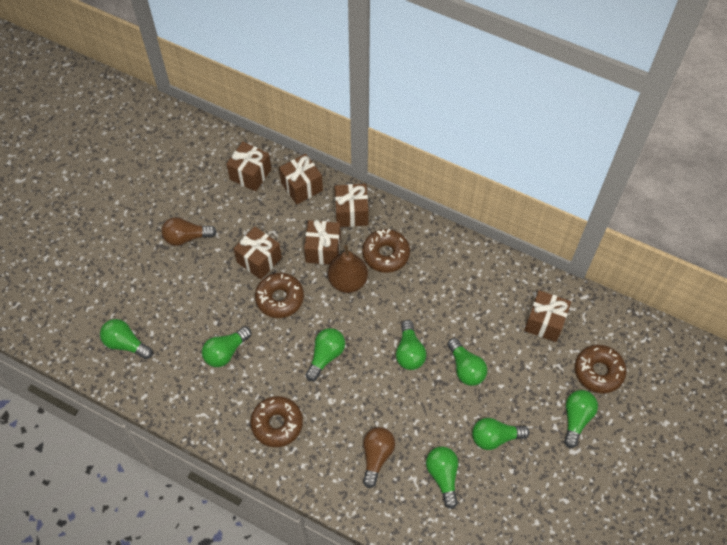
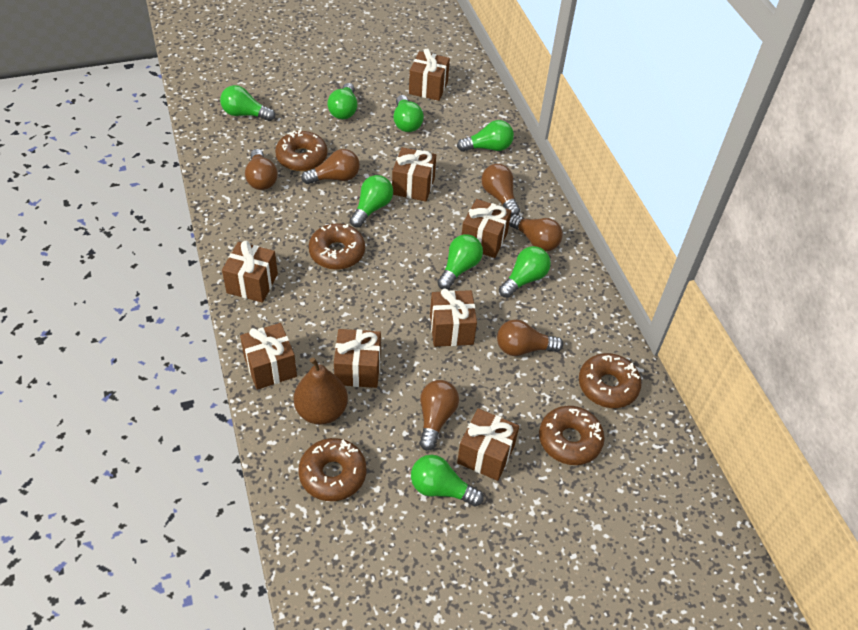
brown donut: [250,396,303,447] [255,273,304,318] [362,229,410,273] [575,345,627,394] = 4 -> [275,129,327,171] [298,438,367,501] [309,223,365,270] [539,406,605,465] [579,353,642,408] = 5
brown gift: [226,142,271,192] [233,226,282,280] [279,154,323,204] [304,220,341,265] [334,184,369,227] [524,290,571,342] = 6 -> [222,241,278,303] [240,323,297,390] [334,329,381,388] [392,147,436,202] [409,49,450,101] [430,289,477,347] [457,408,519,481] [462,199,511,258] = 8
brown light bulb: [161,217,217,246] [363,427,395,488] = 2 -> [245,149,278,190] [301,149,360,184] [419,380,459,451] [481,164,520,215] [497,319,563,356] [509,214,563,251] = 6

